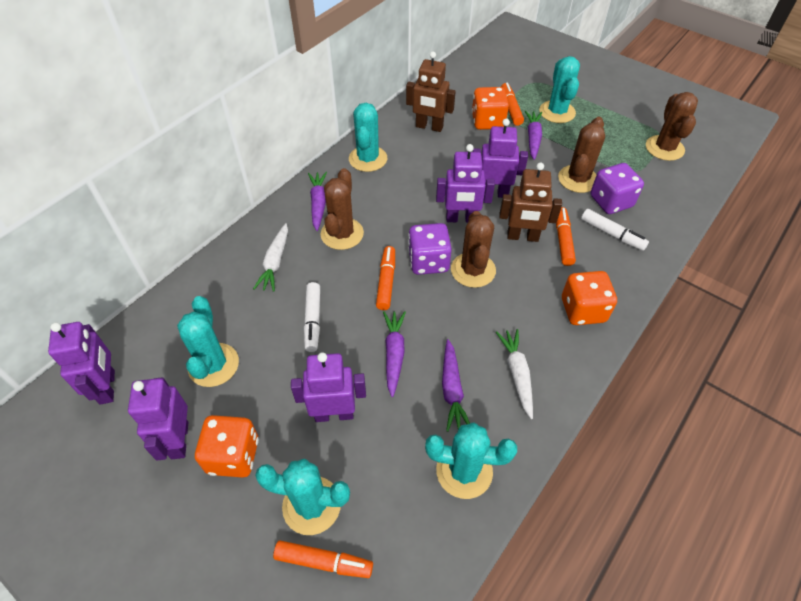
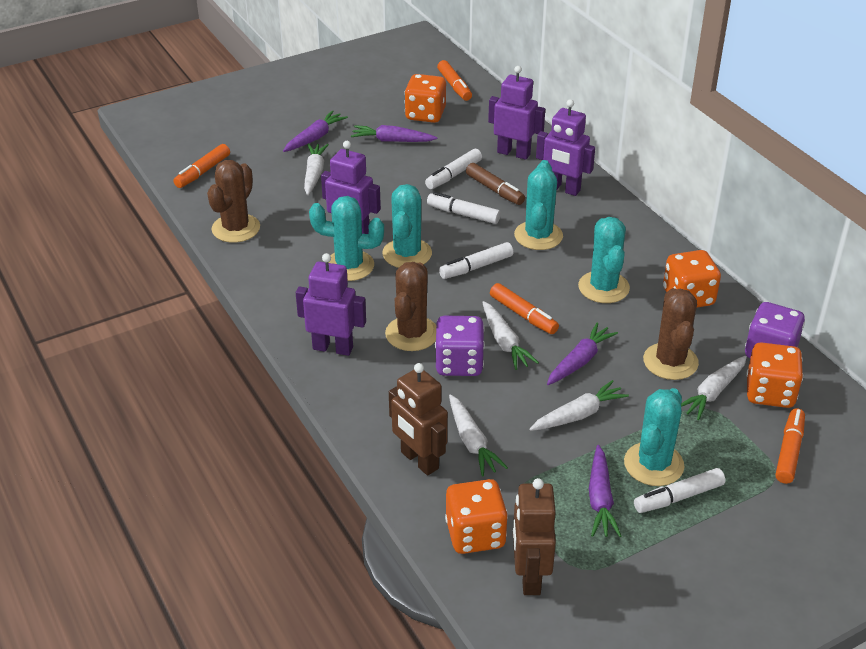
brown cactus: [321,168,364,250] [451,211,496,288] [558,117,605,193] [646,92,698,161] = 4 -> [207,160,260,243] [385,262,436,351] [643,288,699,380] = 3
brown marker: none = 0 -> [466,163,525,205] = 1
orange dice: [195,415,259,478] [472,87,509,130] [562,271,617,325] = 3 -> [404,74,446,123] [445,479,508,554] [663,250,721,308] [746,342,803,408] = 4
purple robot: [48,322,115,405] [128,377,188,461] [291,352,366,422] [436,144,495,223] [473,118,528,198] = 5 -> [296,253,366,356] [321,141,381,234] [488,66,545,160] [536,99,595,196] = 4
white carrot: [253,223,288,292] [496,329,533,419] = 2 -> [304,144,329,195] [449,394,508,476] [482,301,539,370] [529,380,629,431] [681,356,747,420] = 5
white marker: [304,282,320,352] [581,209,649,251] = 2 -> [425,149,482,189] [427,192,501,224] [439,242,513,279] [634,468,725,513] = 4

